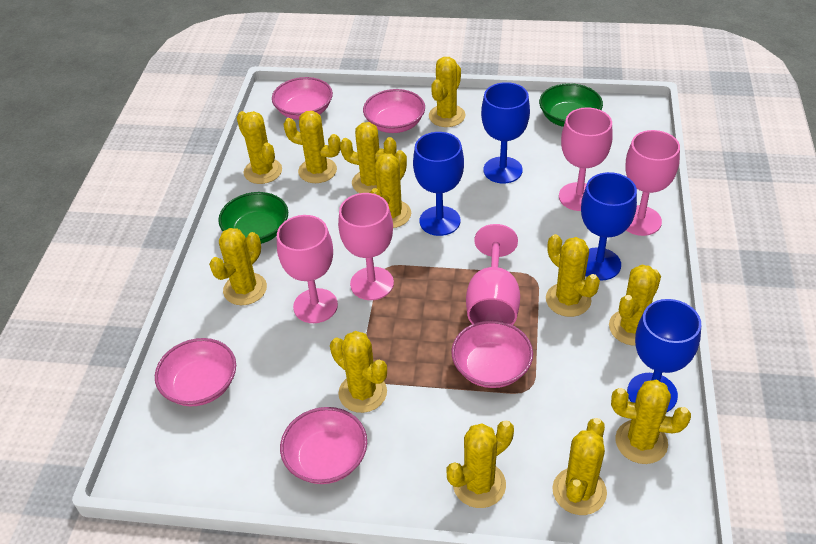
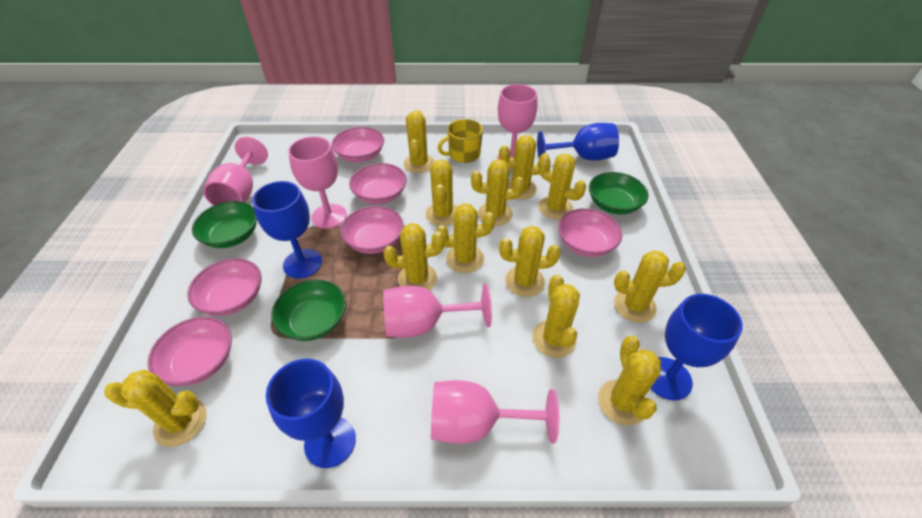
green bowl: [218,192,288,244] [539,83,603,127] = 2 -> [192,201,257,248] [271,279,346,341] [589,172,649,215] = 3
pink bowl: [155,338,236,406] [272,77,333,120] [280,407,367,484] [363,89,425,133] [451,320,533,388] = 5 -> [148,317,232,386] [187,258,262,316] [332,127,384,162] [340,206,404,254] [349,163,407,204] [558,208,622,257] = 6
yellow mug: none = 0 -> [437,119,483,163] = 1

